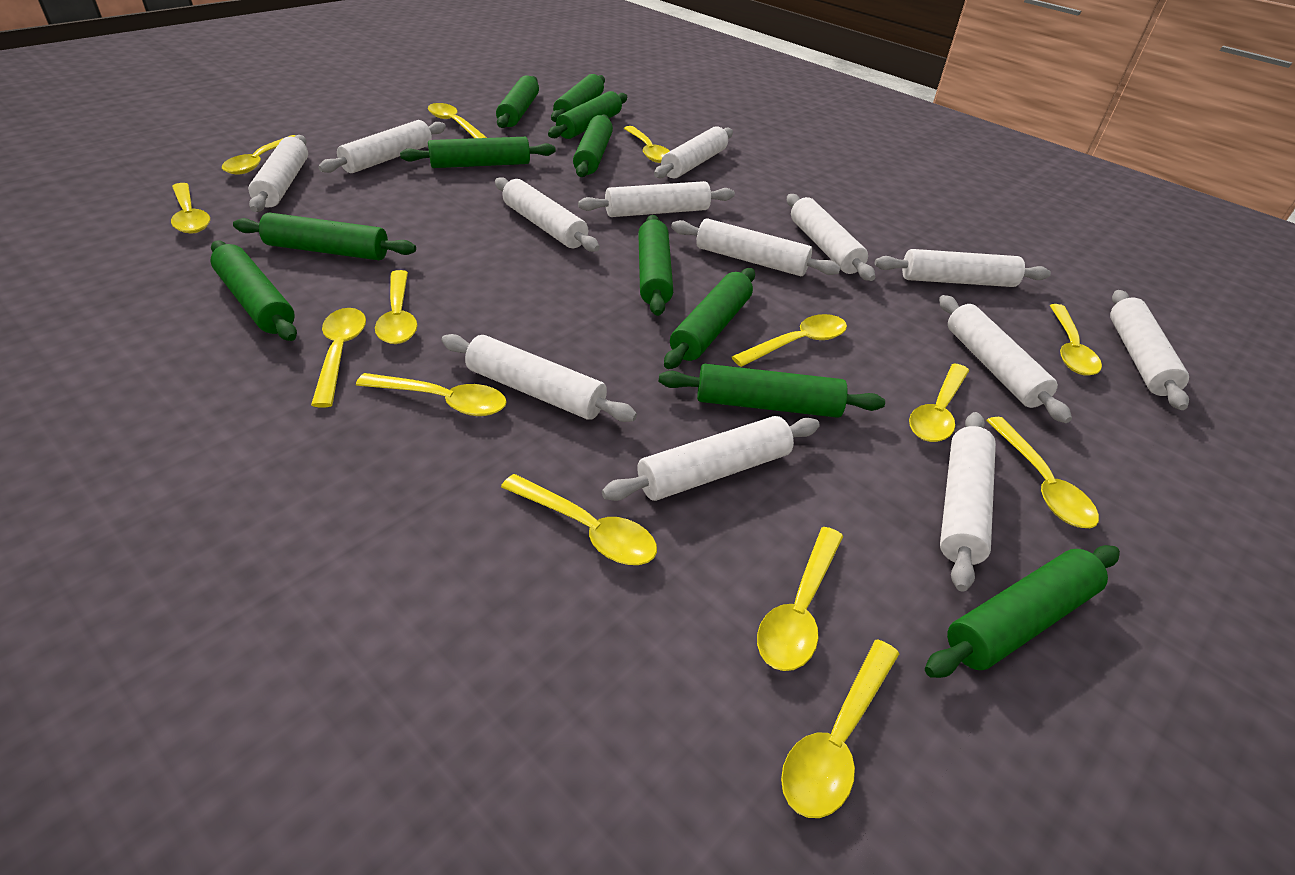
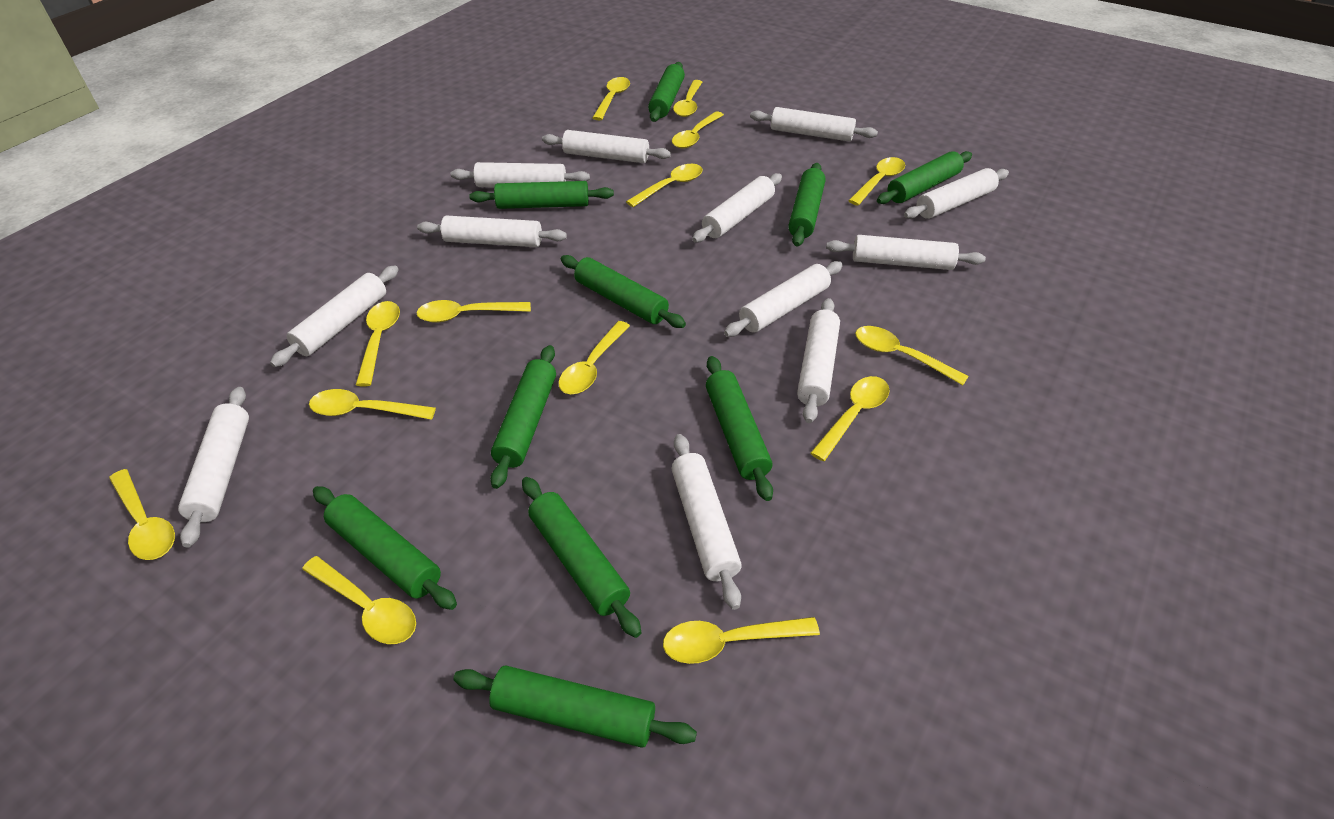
green rolling pin: [210,240,297,341] [233,213,416,260] [400,137,556,168] [496,75,539,128] [548,91,627,139] [551,74,605,122] [573,114,613,177] [638,215,673,316] [659,364,885,418] [664,268,755,369] [925,545,1120,678] = 11 -> [313,486,457,610] [453,665,697,748] [469,181,614,209] [490,345,556,489] [522,477,641,638] [561,255,686,328] [648,62,685,122] [706,356,773,501] [788,163,826,246] [877,151,972,204] = 10
white rolling pin: [248,135,308,212] [318,120,446,173] [441,334,637,422] [495,177,600,252] [578,181,735,217] [602,416,820,501] [654,126,733,178] [671,218,841,276] [787,194,875,281] [875,249,1051,287] [939,295,1072,423] [940,412,996,592] [1110,290,1189,410] = 13 -> [178,387,249,548] [270,265,399,367] [417,215,567,247] [451,162,590,187] [542,130,671,163] [671,434,742,610] [692,173,782,243] [724,261,843,337] [750,107,878,142] [797,298,840,423] [826,235,986,270] [904,168,1009,219] = 12

